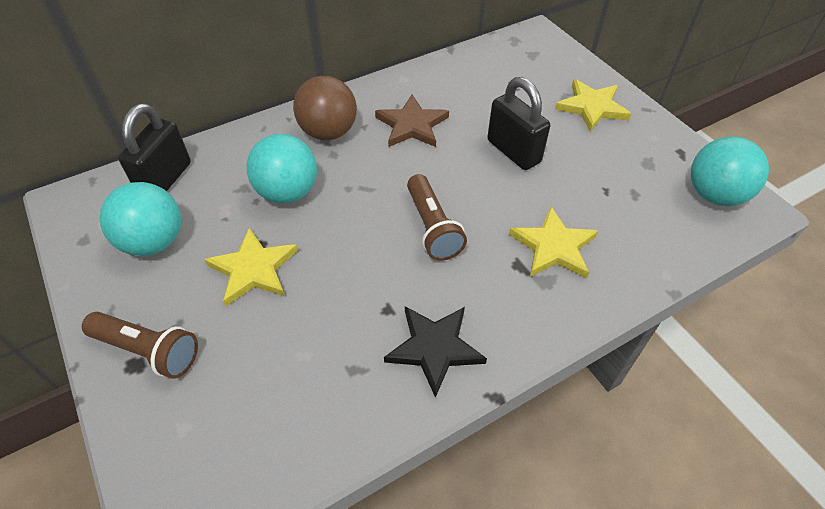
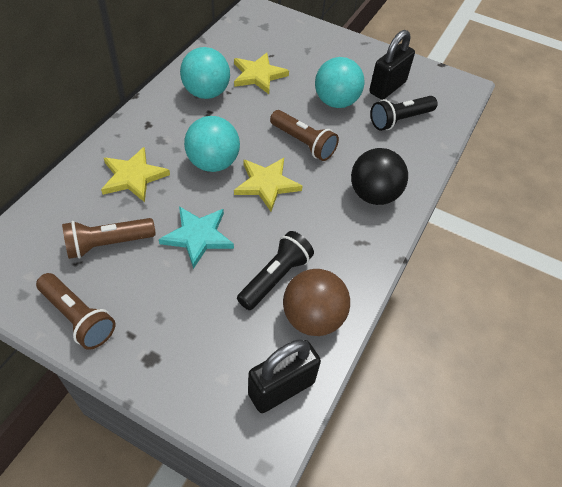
black ball: none = 0 -> [351,148,408,205] = 1
black flashlight: none = 0 -> [237,231,314,310] [370,96,438,131] = 2
black star: [384,306,487,398] = 1 -> none = 0
brown flashlight: [82,312,198,379] [407,174,467,261] = 2 -> [36,273,116,350] [62,218,156,259] [270,110,339,161] = 3
brown star: [375,95,449,147] = 1 -> none = 0
turquoise star: none = 0 -> [159,206,234,269] = 1

